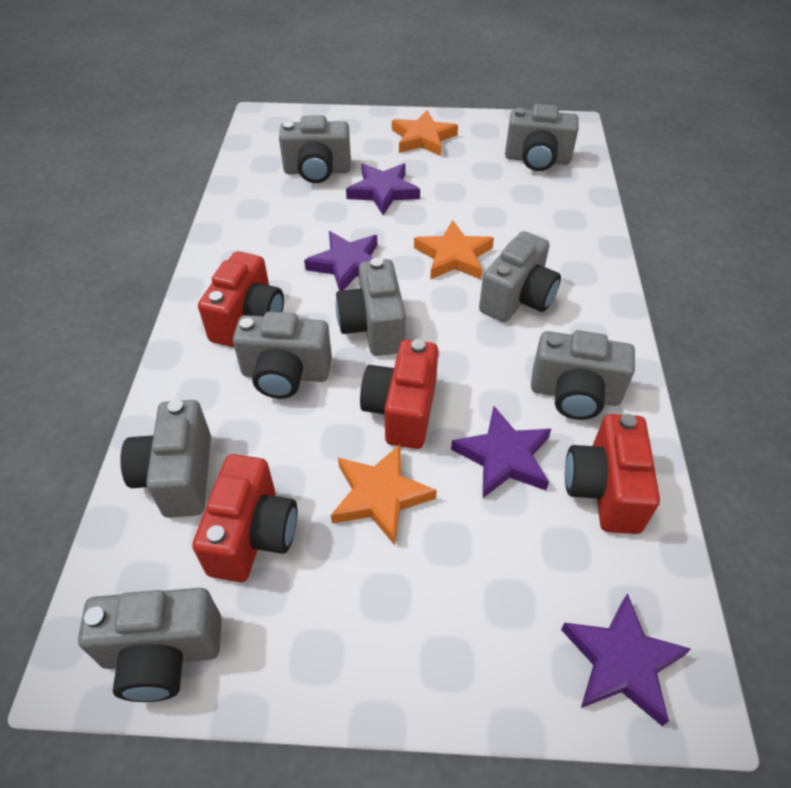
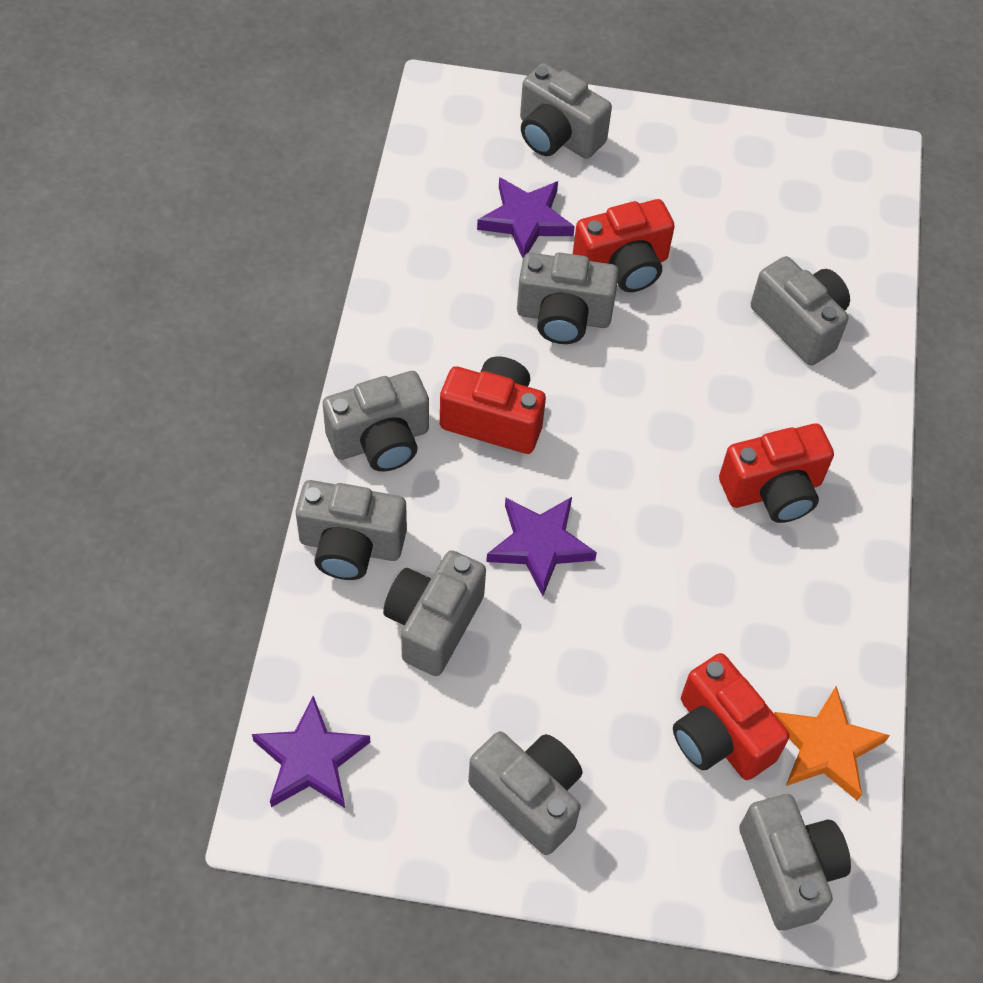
orange star: [331,444,437,545] [392,110,458,156] [414,220,494,279] = 3 -> [774,686,890,801] = 1
purple star: [304,231,377,291] [346,163,420,215] [451,406,551,498] [561,593,691,727] = 4 -> [252,696,371,808] [477,177,575,258] [486,497,597,596] = 3

